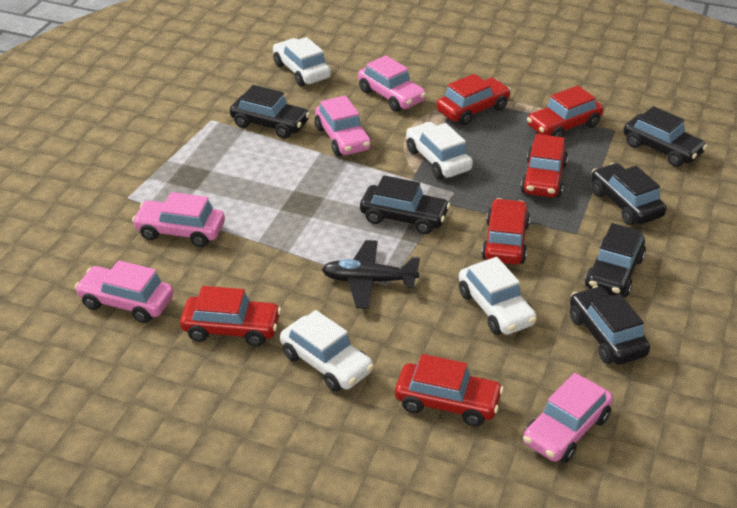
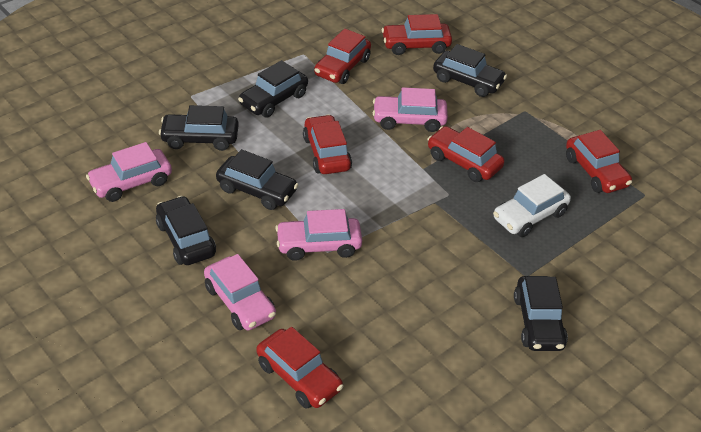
black plane: [322,240,420,309] = 1 -> none = 0
pink car: [75,260,174,323] [132,192,225,247] [315,96,371,156] [358,55,426,112] [523,373,613,463] = 5 -> [86,142,172,202] [204,254,276,331] [275,209,362,261] [373,87,448,132] = 4
white car: [273,37,331,86] [280,310,374,392] [406,122,473,179] [459,257,537,335] = 4 -> [493,174,571,237] = 1

